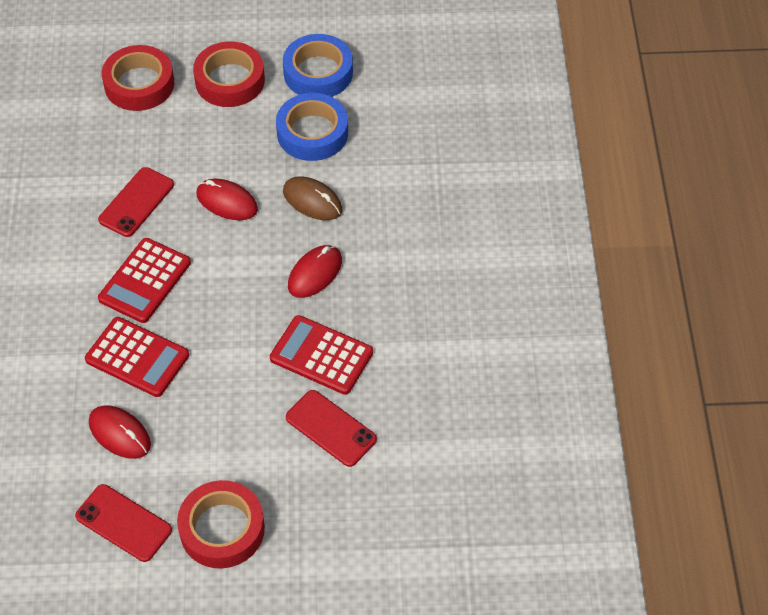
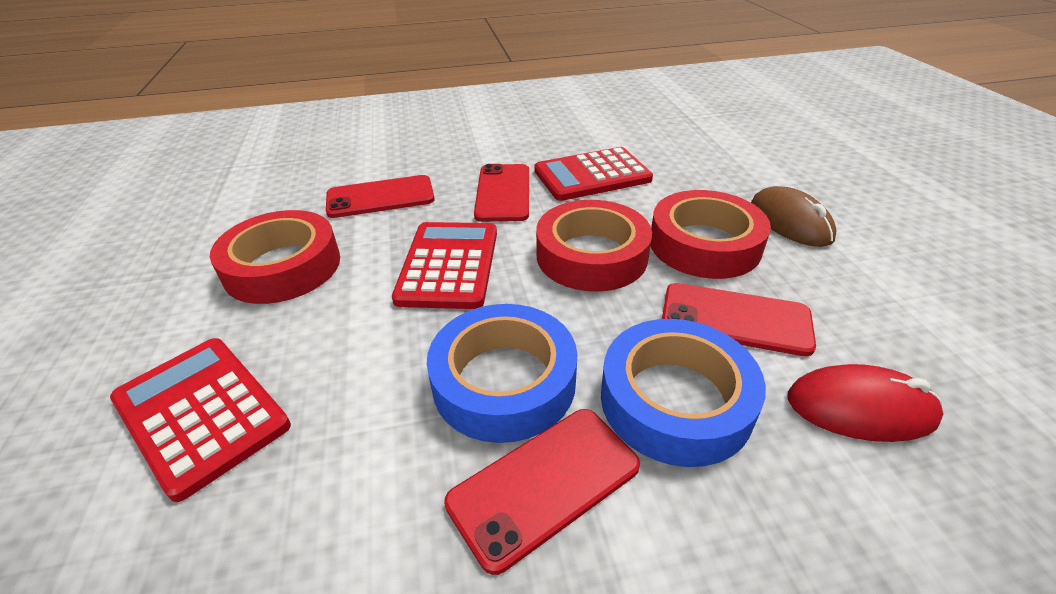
red mouse: [89,405,151,459] [197,179,258,220] [288,245,342,298] = 3 -> [788,364,943,442] = 1
red phone: [75,484,172,562] [98,167,174,237] [286,390,377,467] = 3 -> [326,175,435,218] [444,409,640,575] [474,164,529,222] [662,283,816,356] = 4

